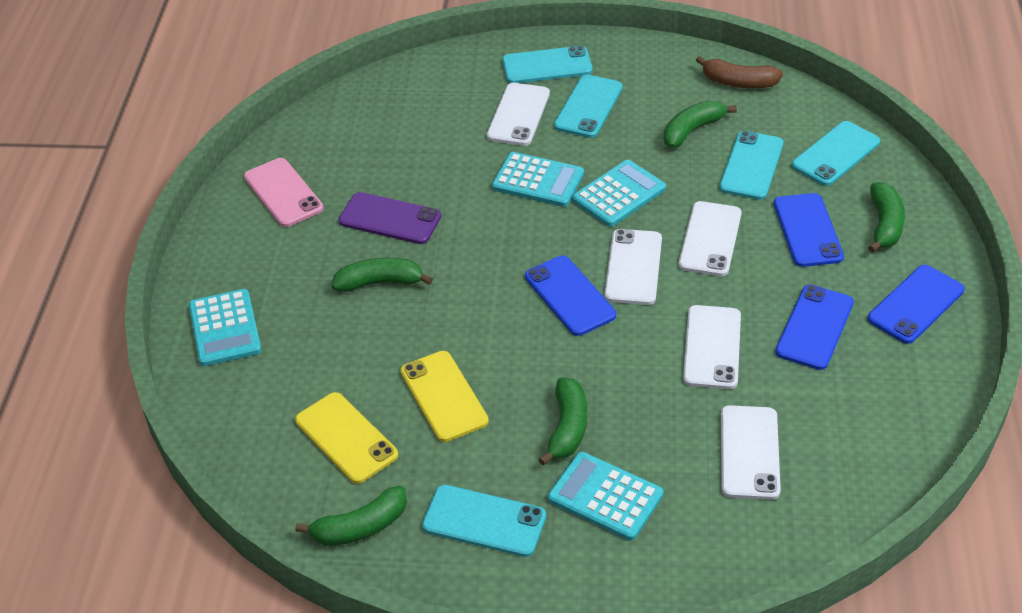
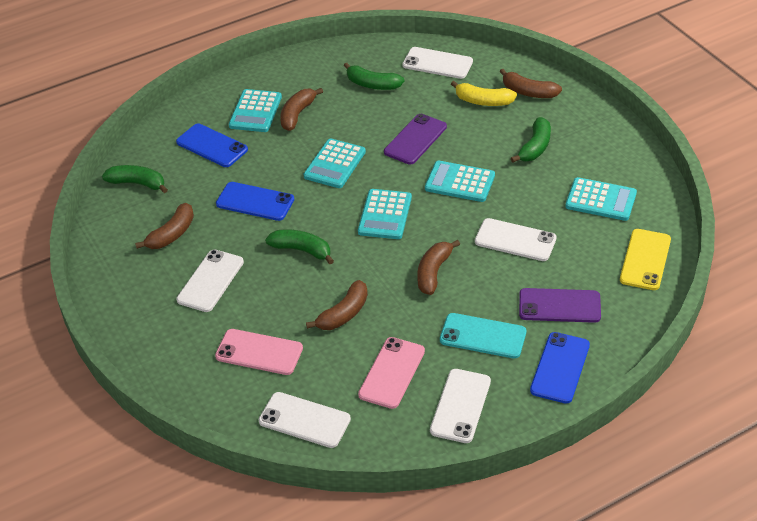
blue phone: [525,256,616,336] [774,193,844,267] [775,285,854,370] [868,265,965,344] = 4 -> [176,124,248,167] [216,182,294,221] [530,332,590,404] = 3
brown banana: [696,56,783,88] = 1 -> [135,203,194,249] [280,88,323,131] [306,280,368,330] [418,240,460,295] [500,69,562,98] = 5
green banana: [295,486,407,546] [332,258,433,292] [538,377,587,466] [663,100,737,148] [868,182,905,253] = 5 -> [102,165,168,193] [265,230,334,264] [344,63,404,90] [511,117,551,162] = 4
pink phone: [244,158,324,227] = 1 -> [215,329,303,375] [358,337,425,409] = 2
purple phone: [339,192,441,244] = 1 -> [384,114,447,165] [519,288,601,323] = 2
turquoise calculator: [189,289,262,366] [492,152,584,207] [548,452,663,541] [572,160,666,227] = 4 -> [229,89,282,132] [304,138,366,188] [358,189,412,239] [425,161,495,202] [565,177,637,221] = 5
turquoise phone: [422,485,546,557] [502,46,593,83] [554,74,623,138] [719,131,783,200] [792,121,880,186] = 5 -> [440,313,526,359] = 1
yellow banana: none = 0 -> [451,81,517,106] = 1
yellow phone: [295,392,398,484] [400,351,489,442] = 2 -> [620,229,671,290] = 1

